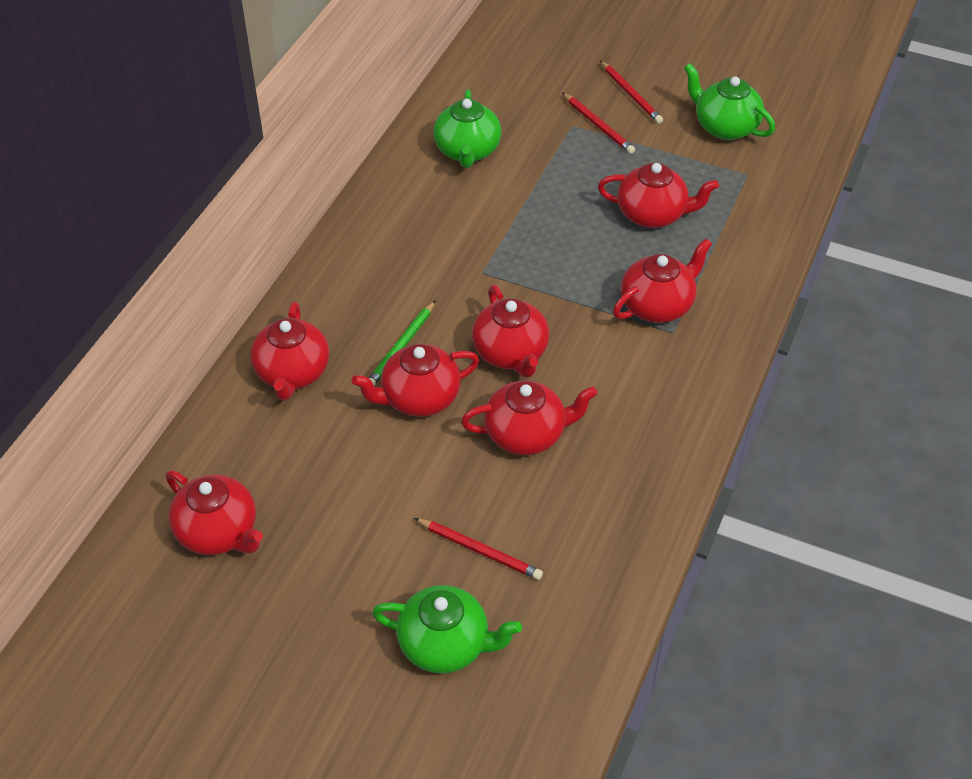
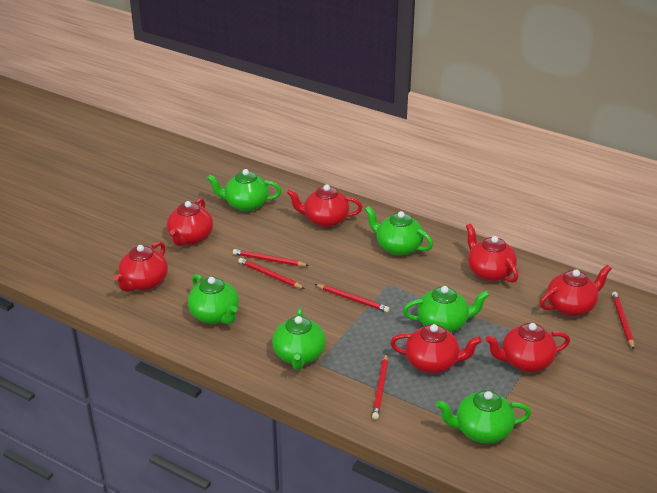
green pencil: [369,300,436,385] = 1 -> none = 0
green teapot: [372,585,522,674] [433,90,501,168] [684,63,775,140] = 3 -> [188,274,239,324] [207,169,282,212] [272,308,326,370] [365,206,433,256] [403,286,489,333] [436,390,531,444] = 6
red pencil: [414,518,543,580] [562,93,635,154] [600,61,663,124] = 3 -> [233,249,309,266] [238,258,305,289] [315,284,390,312] [372,353,388,420] [612,292,634,350] = 5

